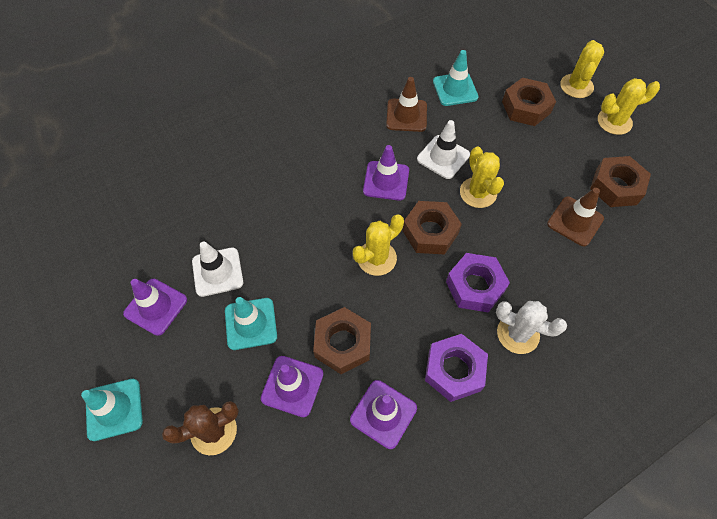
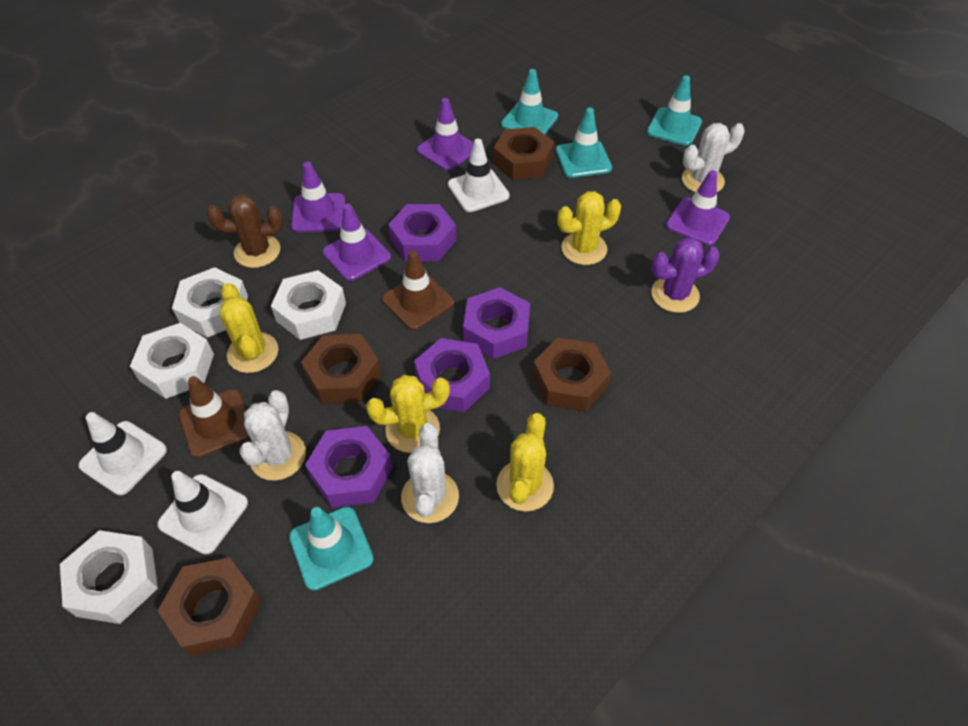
purple cactus: none = 0 -> [651,237,720,313] = 1
purple nut: [425,334,488,402] [446,253,510,313] = 2 -> [305,426,393,508] [388,204,456,261] [414,338,490,412] [463,287,530,359] = 4
turquoise traffic cone: [81,379,143,441] [225,297,277,350] [433,50,478,106] = 3 -> [289,507,374,591] [501,69,558,135] [556,108,612,178] [647,75,702,146] = 4
white cactus: [496,301,567,354] = 1 -> [239,390,306,481] [401,423,459,523] [682,123,745,192] = 3
white nut: none = 0 -> [60,530,158,624] [130,323,214,399] [172,267,248,338] [271,270,346,340] = 4
white traffic cone: [192,241,243,297] [417,120,470,179] = 2 -> [79,412,167,495] [157,471,248,554] [448,139,510,212] = 3

